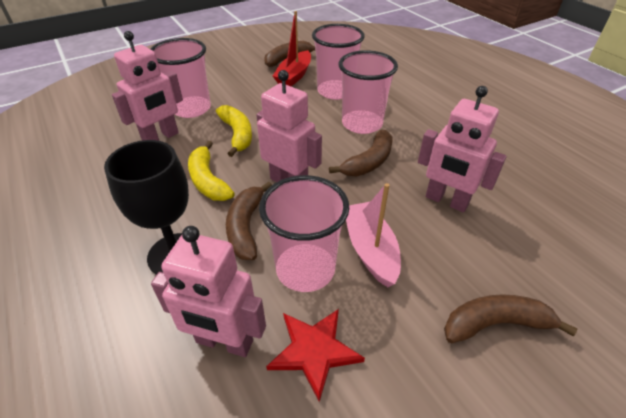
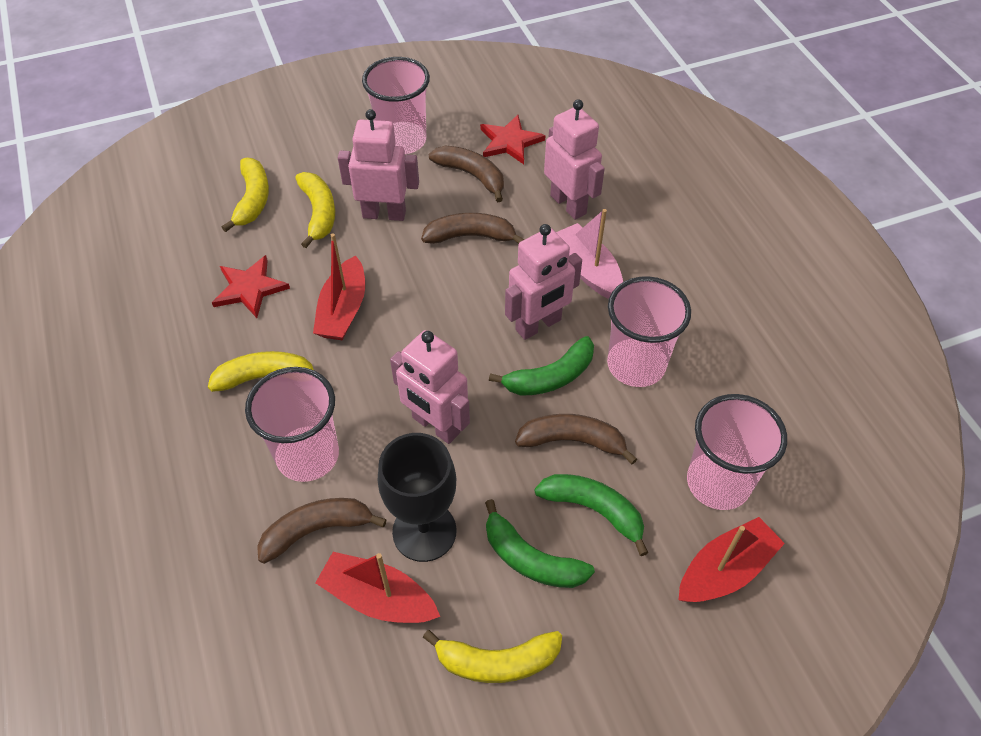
green banana: none = 0 -> [485,499,595,588] [489,336,594,396] [534,474,649,556] = 3
red boat: [273,11,311,86] = 1 -> [313,234,365,340] [315,552,440,623] [679,517,785,602] = 3
red star: [266,309,365,402] = 1 -> [212,255,290,318] [480,115,545,164] = 2
yellow banana: [188,141,235,201] [216,105,252,157] = 2 -> [208,351,314,392] [222,158,269,232] [295,172,335,248] [423,630,562,683] = 4

